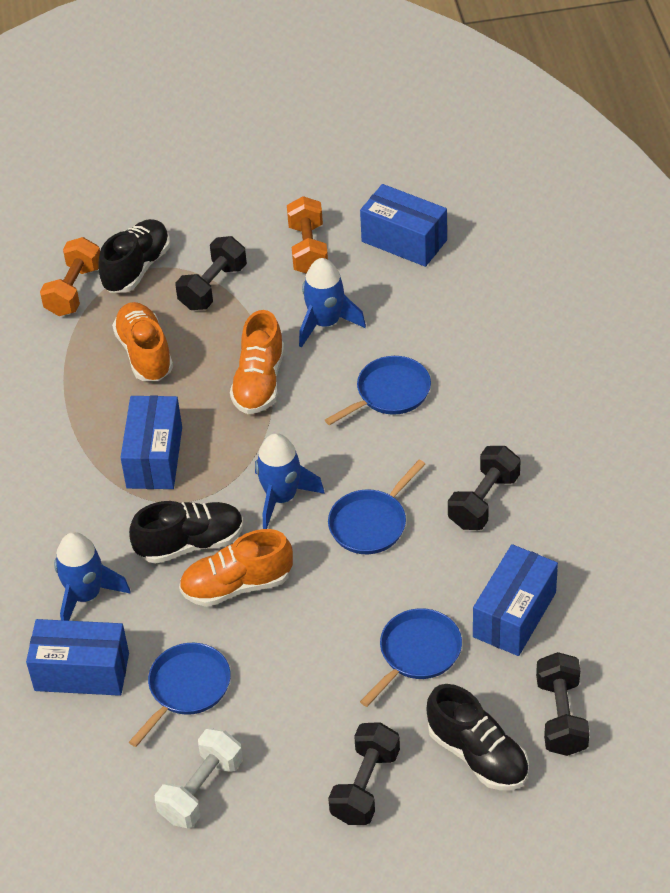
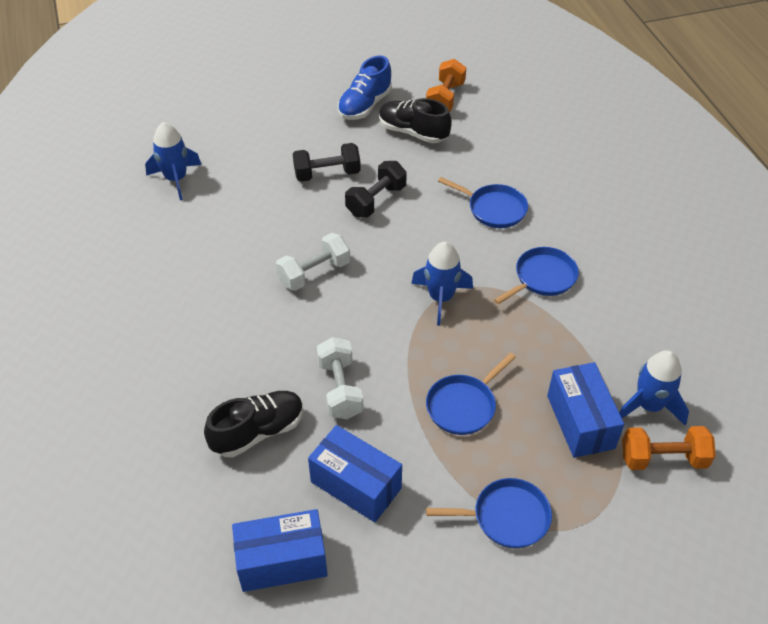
black dumbbell: [175,236,247,310] [328,722,400,825] [448,446,521,530] [536,652,590,756] = 4 -> [293,143,361,182] [345,161,407,217] = 2
black shoe: [98,219,170,293] [129,501,244,564] [427,684,529,790] = 3 -> [204,391,304,458] [379,98,452,143] = 2
blue box: [26,619,129,696] [120,396,182,489] [360,184,447,267] [473,544,558,656] = 4 -> [232,509,327,592] [308,425,402,522] [547,362,624,458] = 3
blue shoe: none = 0 -> [337,55,392,120] = 1
orange shoe: [112,302,173,381] [179,529,293,607] [230,310,284,414] = 3 -> none = 0
white dumbbell: [155,728,243,828] = 1 -> [276,233,350,291] [317,337,364,419] = 2

